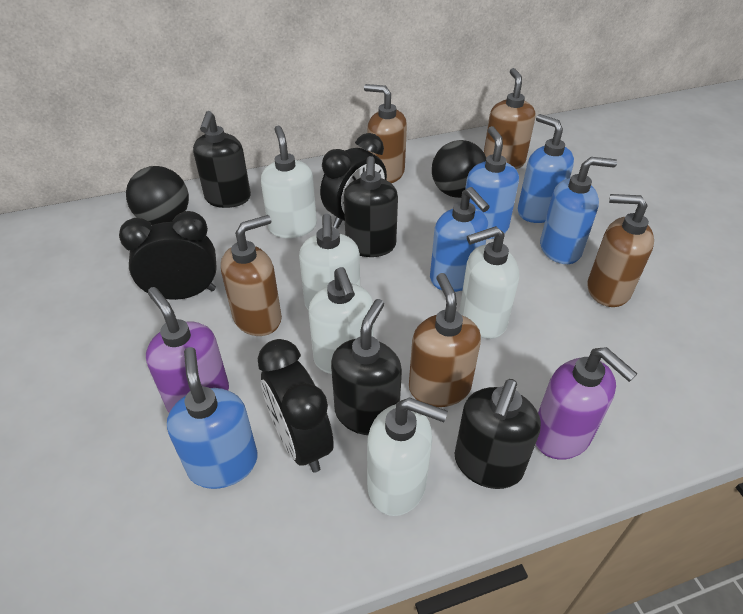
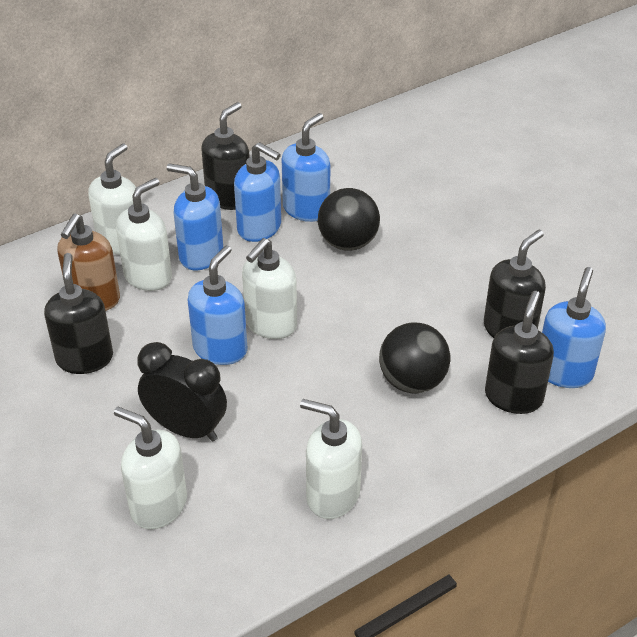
black clock: [119,211,217,300] [258,339,334,473] [320,133,387,229] = 3 -> [137,342,227,442] = 1
brown soap dispenser: [221,215,282,336] [364,84,407,183] [409,273,481,407] [484,68,536,169] [587,194,654,307] = 5 -> [57,214,120,311] = 1
purple soap dispenser: [146,287,229,412] [535,347,637,460] = 2 -> none = 0

